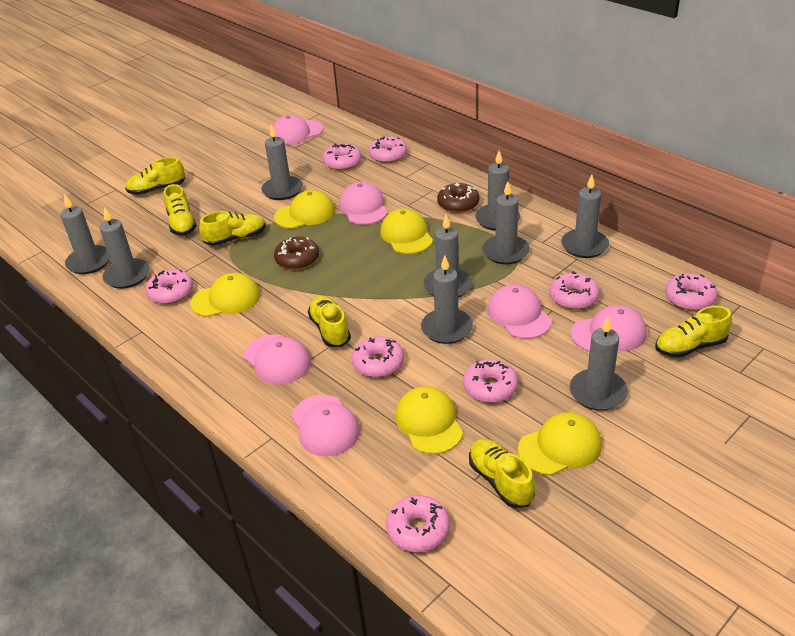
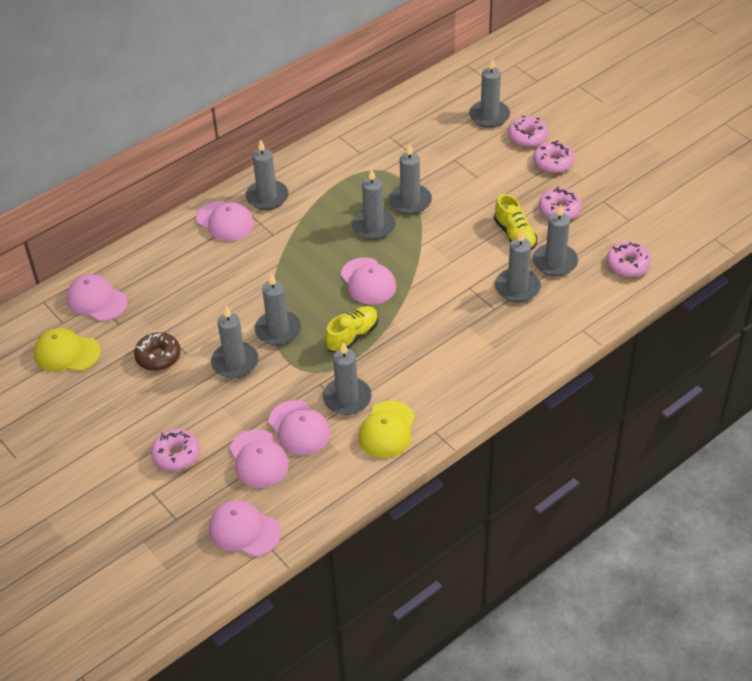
brown donut: [274,237,319,270] [437,183,480,213] = 2 -> [134,332,181,371] = 1
pink donut: [145,269,193,304] [322,143,361,170] [351,336,404,377] [369,136,407,163] [386,495,450,552] [463,359,518,403] [549,271,600,309] [665,273,718,311] = 8 -> [151,429,200,471] [508,116,549,147] [533,140,575,173] [539,187,582,219] [607,242,651,277] = 5
yellow cap: [191,273,260,317] [274,190,335,229] [380,208,433,254] [395,386,463,454] [518,412,602,476] = 5 -> [34,328,101,371] [358,401,415,458] = 2
yellow shoe: [125,157,185,195] [164,184,197,236] [199,211,266,246] [308,295,351,347] [469,439,535,508] [655,306,732,358] = 6 -> [325,306,378,352] [494,194,537,250] = 2

